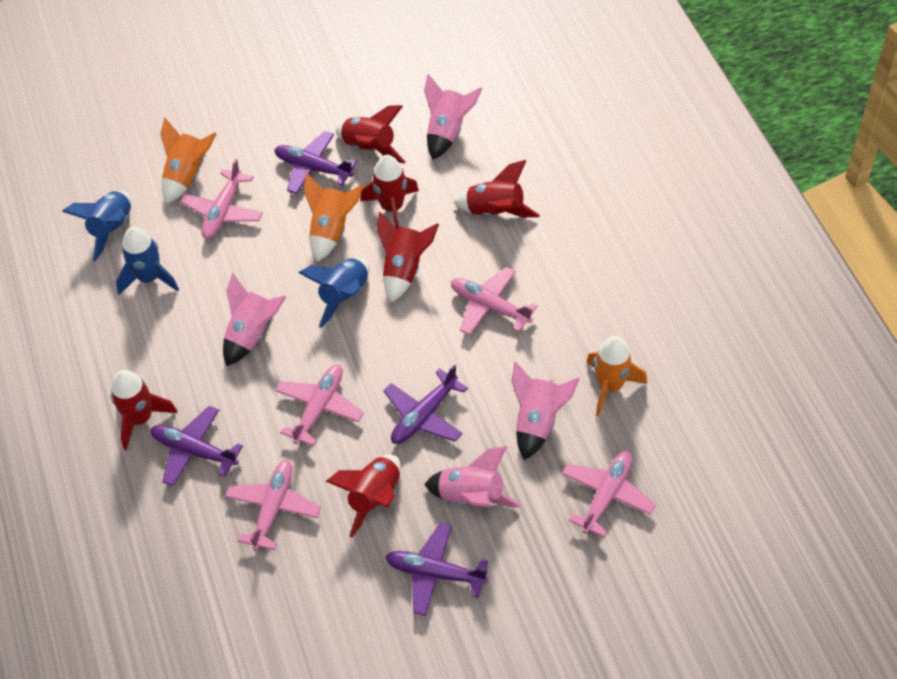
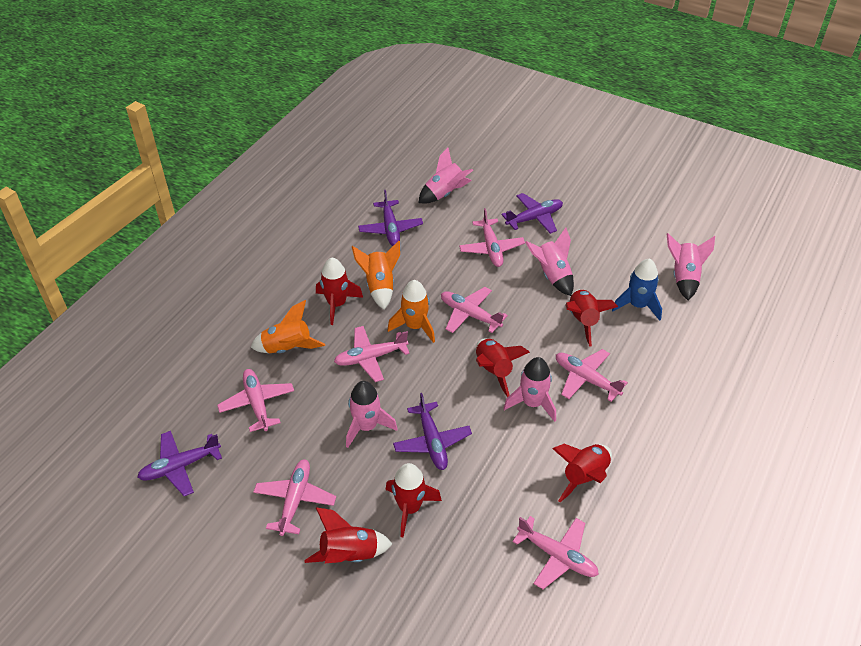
blue rocket: [62,190,131,261] [116,227,179,295] [298,258,369,328] = 3 -> [612,259,662,321] = 1
pink plane: [180,159,263,239] [225,460,321,550] [275,365,364,446] [451,267,538,335] [562,451,656,537] = 5 -> [217,369,294,432] [253,459,336,536] [334,326,410,382] [441,287,508,333] [459,208,525,267] [512,516,599,589] [556,349,628,402] = 7
pink rocket: [223,273,286,366] [424,74,482,159] [424,446,521,507] [512,362,579,460] = 4 -> [346,381,397,448] [419,147,473,204] [503,357,556,422] [525,228,574,296] [667,233,715,300] = 5

